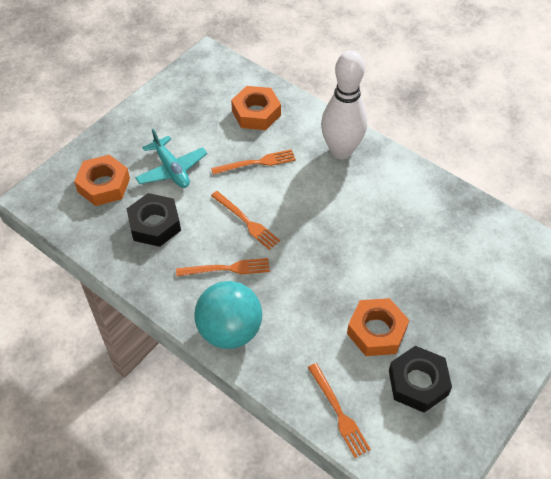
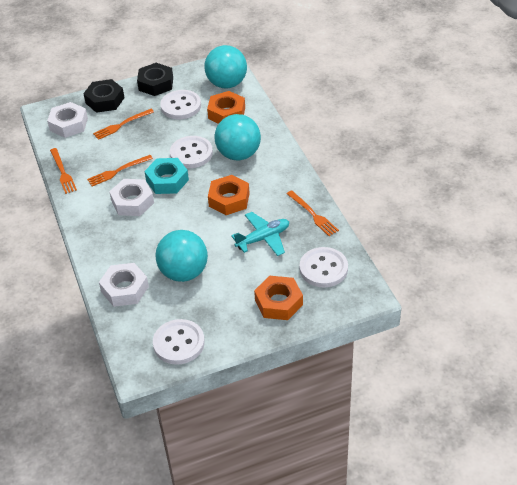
turquoise ball: [194,281,262,349] = 1 -> [155,230,208,282] [204,45,247,88] [214,114,261,160] = 3
turquoise nut: none = 0 -> [144,158,189,194] = 1
white bowling pin: [321,50,367,159] = 1 -> none = 0
white button: none = 0 -> [153,319,205,365] [160,90,201,119] [170,136,213,168] [299,247,348,287] = 4
white nut: none = 0 -> [47,102,88,138] [99,263,149,307] [109,179,154,216] = 3

